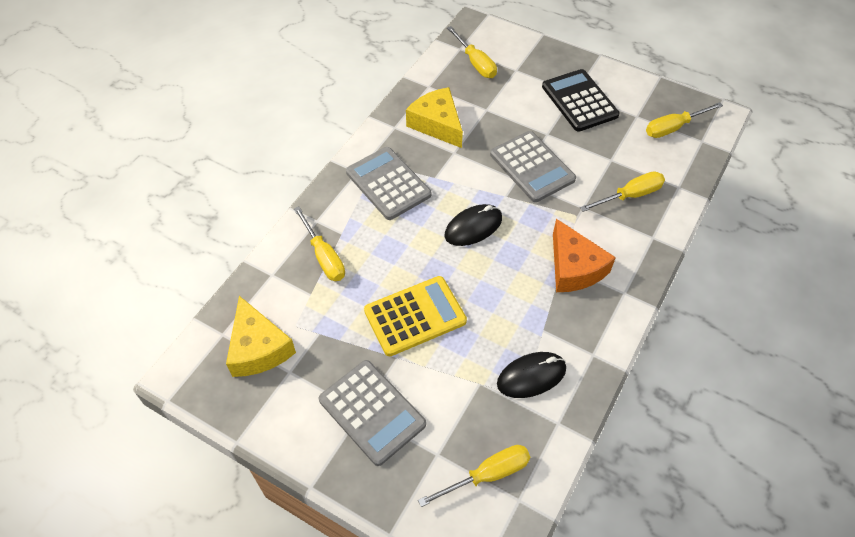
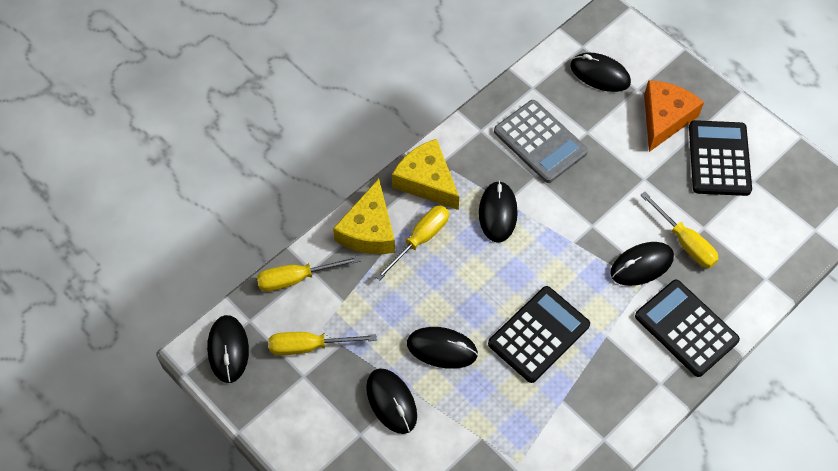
black calculator: [542,69,620,132] = 1 -> [488,286,590,383] [635,280,740,377] [689,120,752,196] = 3
black mouse: [445,204,502,246] [497,352,566,398] = 2 -> [207,315,249,383] [366,368,417,434] [407,327,478,369] [479,181,518,243] [570,52,631,92] [610,242,674,286] = 6
grey calculator: [319,360,426,466] [346,147,431,220] [490,131,576,202] = 3 -> [494,100,588,183] = 1
yellow calculator: [364,276,467,356] = 1 -> none = 0
yellow screwdriver: [294,206,345,281] [418,445,530,507] [447,26,497,78] [580,171,665,212] [646,102,723,138] = 5 -> [257,256,360,291] [268,332,377,355] [375,205,449,281] [641,192,719,268] = 4

